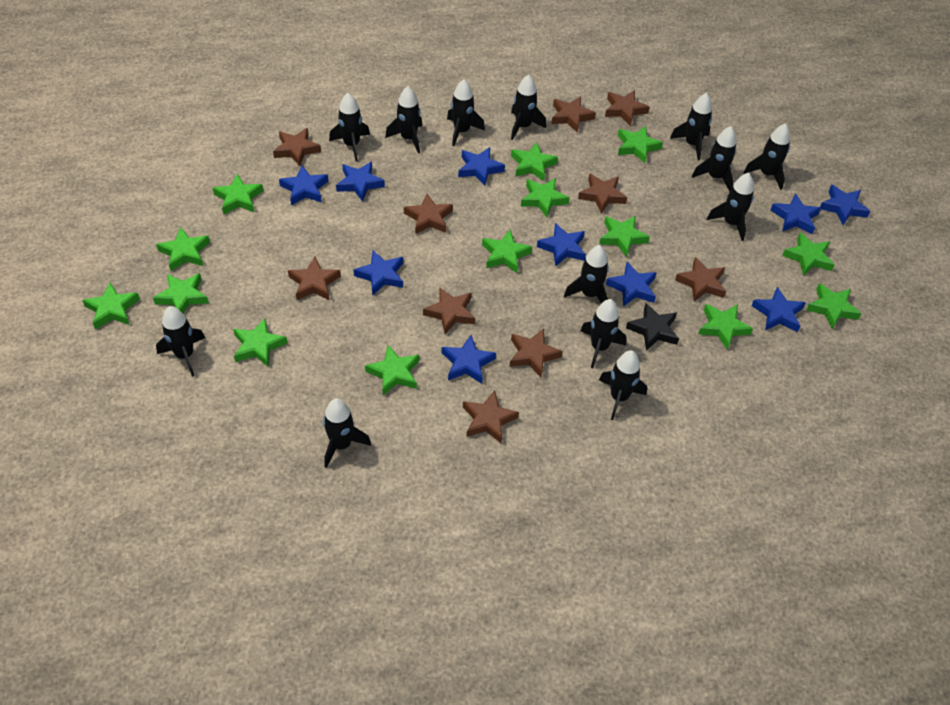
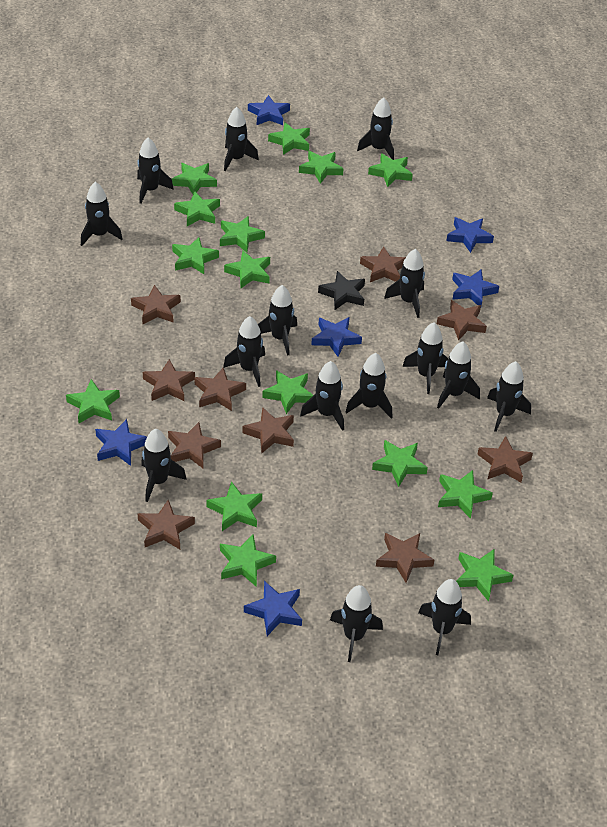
black rocket: [156,306,205,377] [323,398,371,468] [329,93,370,161] [385,86,422,153] [447,79,485,146] [511,74,546,140] [564,245,609,304] [580,299,627,368] [599,350,647,420] [670,93,712,161] [692,126,736,191] [707,173,754,241] [743,123,790,190] = 13 -> [81,182,123,246] [137,138,174,204] [141,428,187,502] [223,316,265,387] [224,107,259,171] [258,285,297,356] [300,361,344,431] [330,585,383,662] [346,353,392,418] [357,97,394,160] [384,249,425,318] [402,322,448,394] [418,579,471,655] [437,342,480,409] [487,361,531,432] = 15
blue star: [279,165,329,205] [336,162,385,202] [353,251,403,296] [442,335,496,384] [458,147,505,186] [537,223,586,267] [606,262,657,307] [751,287,806,332] [771,194,821,234] [820,185,870,225] = 10 -> [95,419,147,466] [244,581,302,636] [248,95,290,125] [311,317,362,357] [446,217,494,253] [452,269,499,306] = 6
green star: [82,282,140,330] [153,273,209,313] [156,227,210,271] [213,174,263,215] [233,318,288,367] [365,345,419,395] [482,230,532,273] [511,143,558,181] [521,178,569,217] [599,216,650,257] [618,126,663,163] [698,304,753,350] [782,233,835,276] [806,283,862,329] = 14 -> [66,379,120,423] [172,163,217,194] [172,237,219,274] [174,191,220,226] [206,481,262,531] [220,216,265,252] [220,534,276,587] [224,251,270,288] [262,370,314,414] [268,122,310,155] [299,151,344,184] [368,153,413,187] [372,440,428,487] [438,470,493,519] [456,549,513,602] = 15

